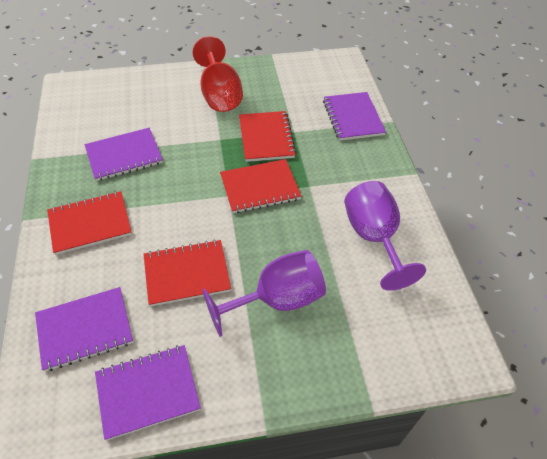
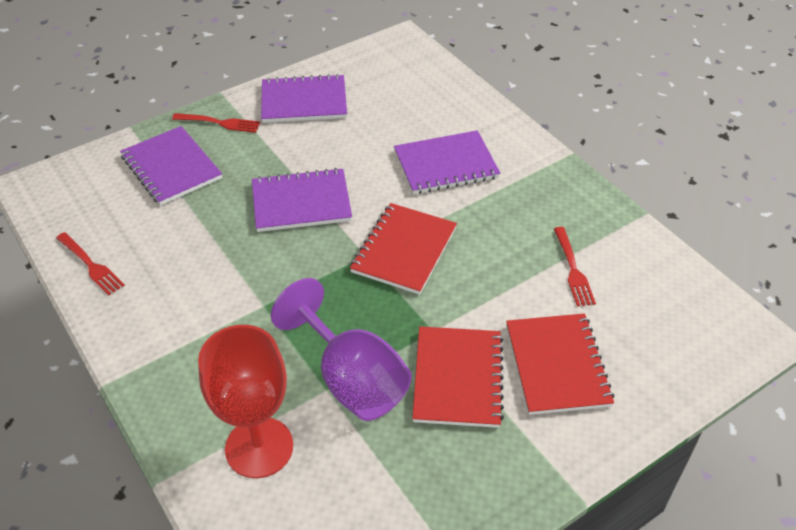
purple goblet: [203,250,326,337] [344,181,426,291] = 2 -> [271,278,412,421] = 1
red fork: none = 0 -> [56,232,125,295] [172,113,260,133] [554,227,596,306] = 3
red notebook: [47,191,132,255] [144,240,231,307] [220,159,302,213] [239,111,296,162] = 4 -> [350,203,457,295] [412,326,504,428] [506,313,615,415] = 3

